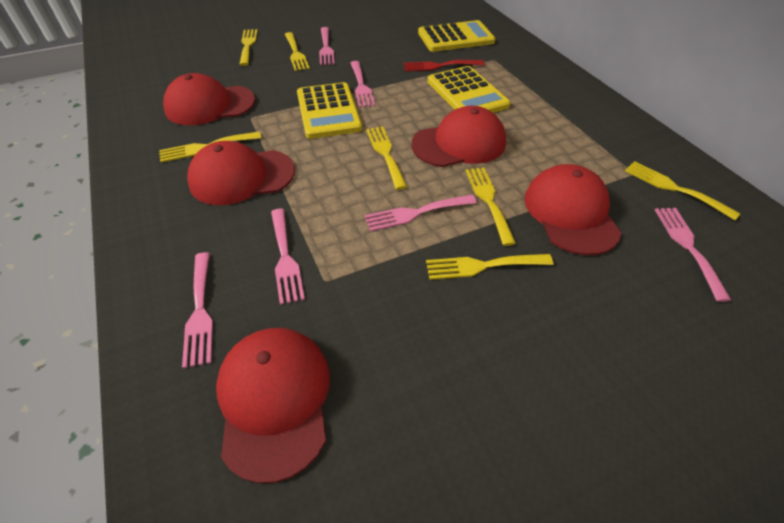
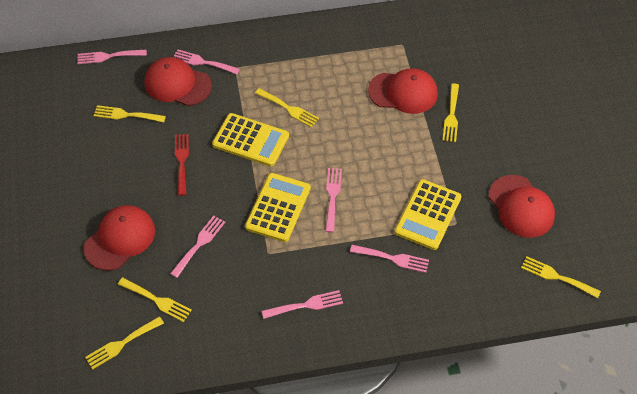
red cap: [163,73,255,125] [187,141,295,205] [216,328,330,483] [411,106,506,167] [524,164,622,255] = 5 -> [84,205,155,271] [145,57,212,106] [368,68,438,114] [489,175,555,238] = 4
yellow fork: [159,131,261,162] [239,29,258,66] [285,32,310,71] [366,126,407,190] [426,254,553,280] [466,167,516,246] [625,161,741,220] = 7 -> [85,316,164,370] [93,105,166,122] [118,277,192,322] [255,88,319,128] [442,83,459,142] [521,256,601,298] = 6

